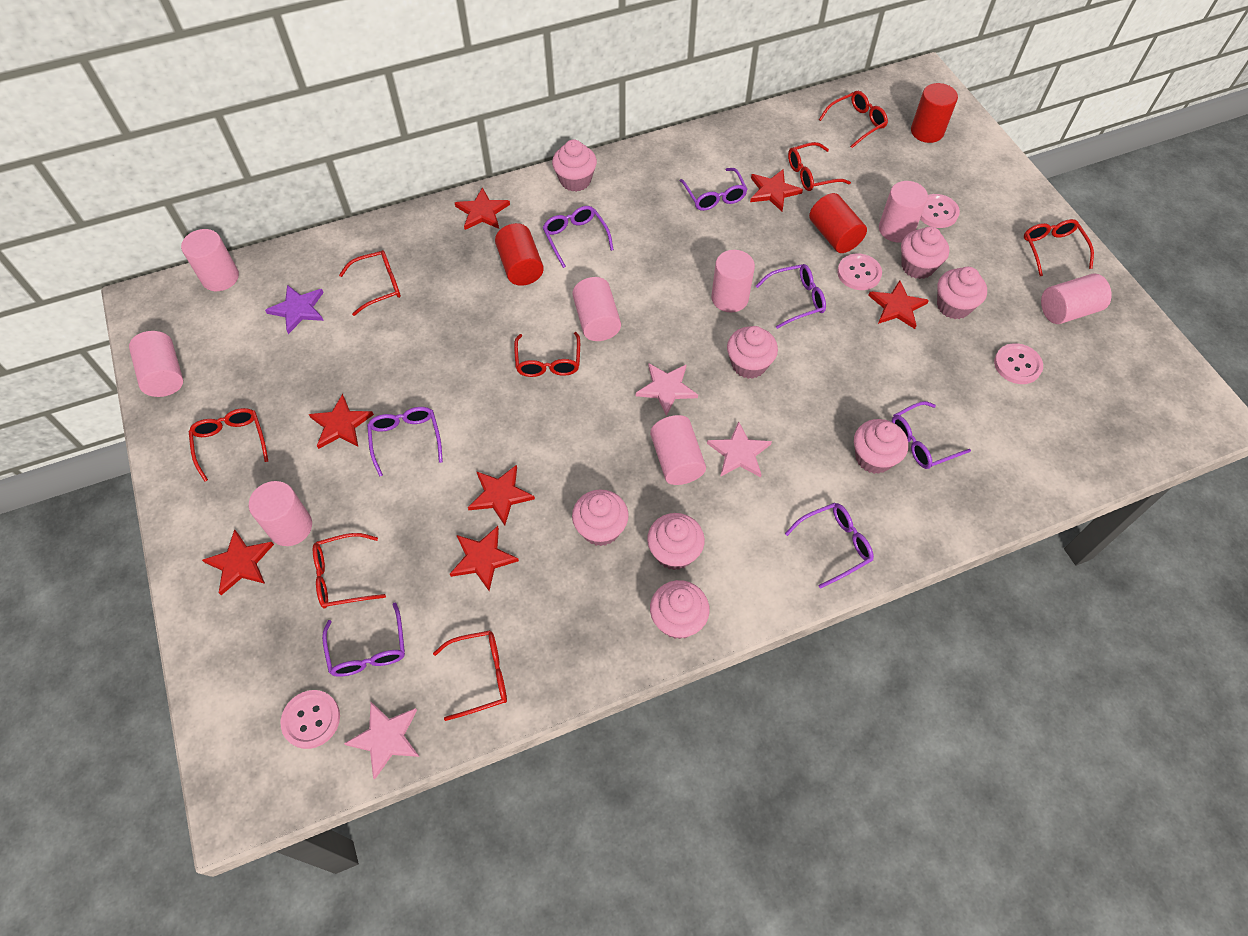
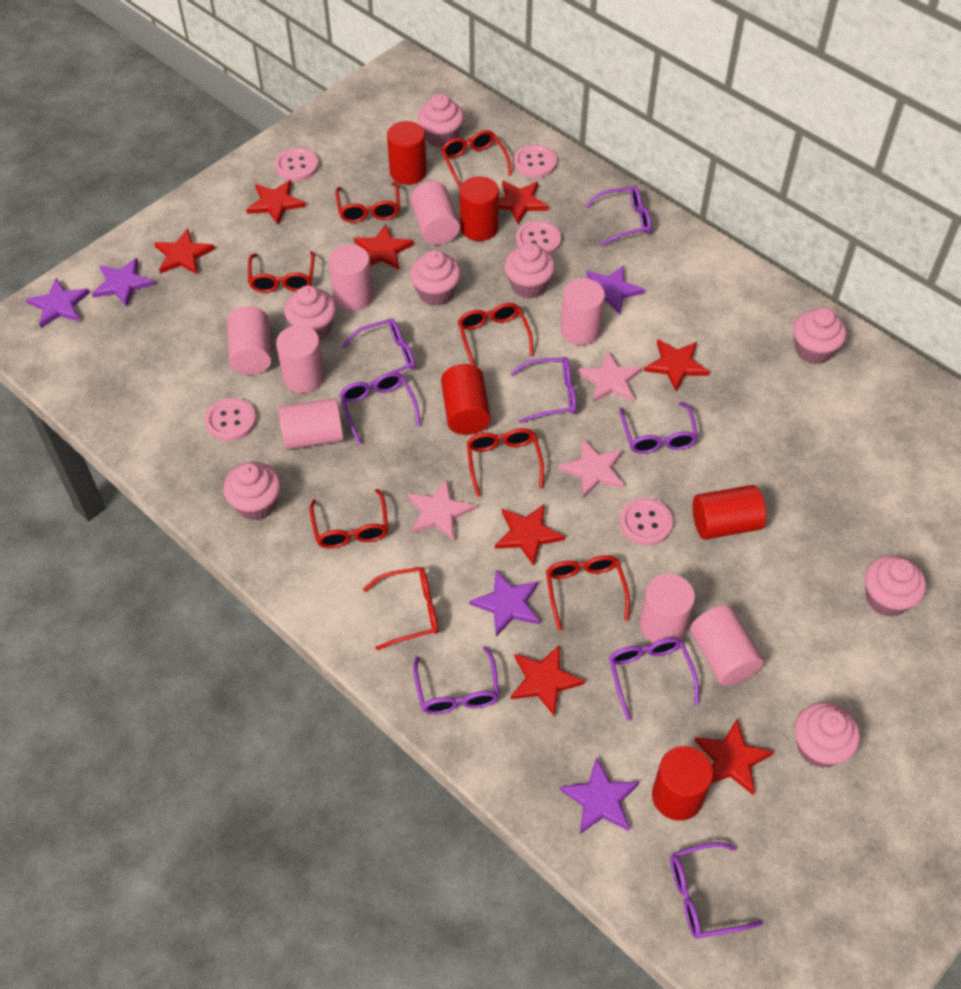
pink button: [280,690,340,749] [837,254,882,290] [920,194,960,228] [994,343,1043,384] = 4 -> [205,398,256,441] [275,147,319,181] [514,145,557,178] [516,221,561,255] [619,498,673,546] = 5
purple glasses: [322,603,405,677] [367,407,443,477] [543,206,614,268] [680,168,748,211] [756,264,826,329] [785,503,874,589] [892,401,971,469] = 7 -> [339,372,421,445] [342,318,415,387] [413,646,499,714] [511,357,576,423] [585,186,651,246] [609,638,699,721] [620,402,698,454] [670,842,763,939] = 8
purple star: [265,285,324,334] = 1 -> [26,278,90,328] [92,258,155,307] [469,570,539,636] [560,757,639,834] [587,265,645,315] = 5
red cylinder: [495,223,544,286] [809,193,867,253] [911,83,958,143] = 3 -> [387,121,427,185] [441,364,491,435] [460,176,499,241] [652,746,713,821] [693,485,766,540] = 5
red star: [202,529,274,595] [309,394,374,449] [450,526,519,591] [455,187,510,230] [468,465,535,526] [750,170,803,211] [868,280,929,329] = 7 -> [154,228,215,275] [246,180,306,225] [354,224,414,270] [495,504,565,566] [499,180,548,224] [511,645,585,717] [644,339,710,391] [694,719,774,795] = 8

